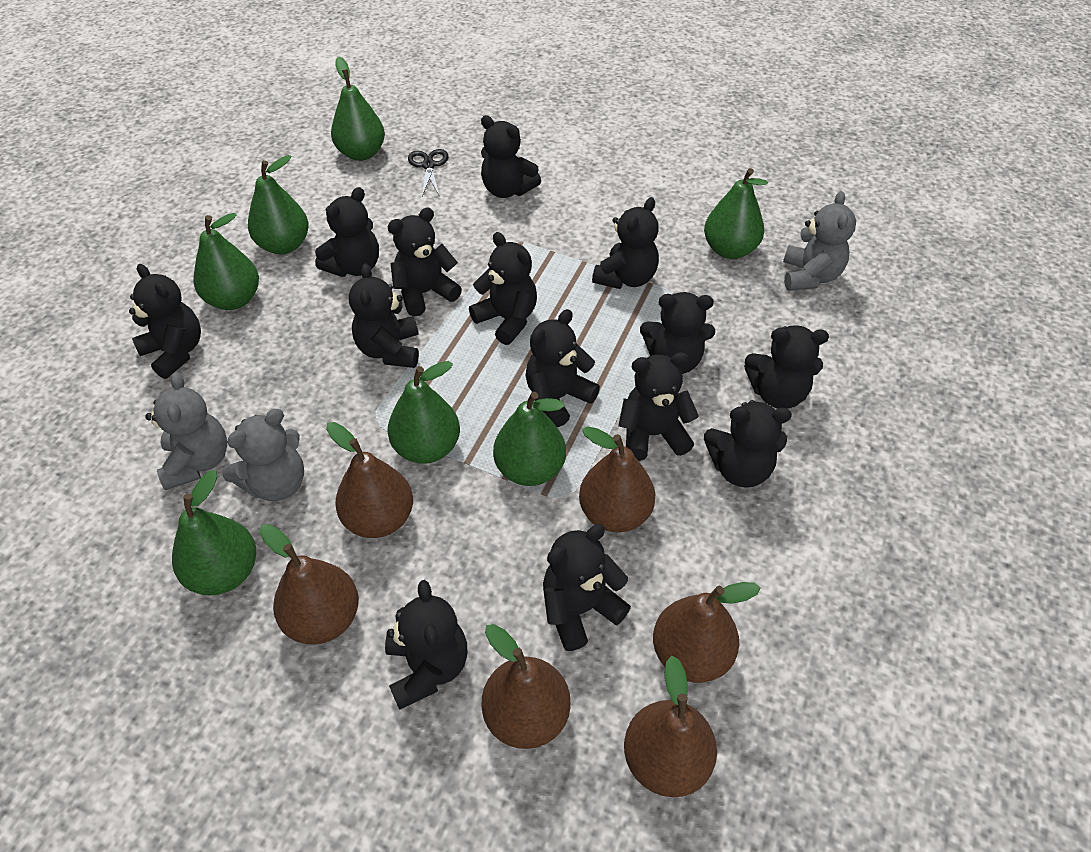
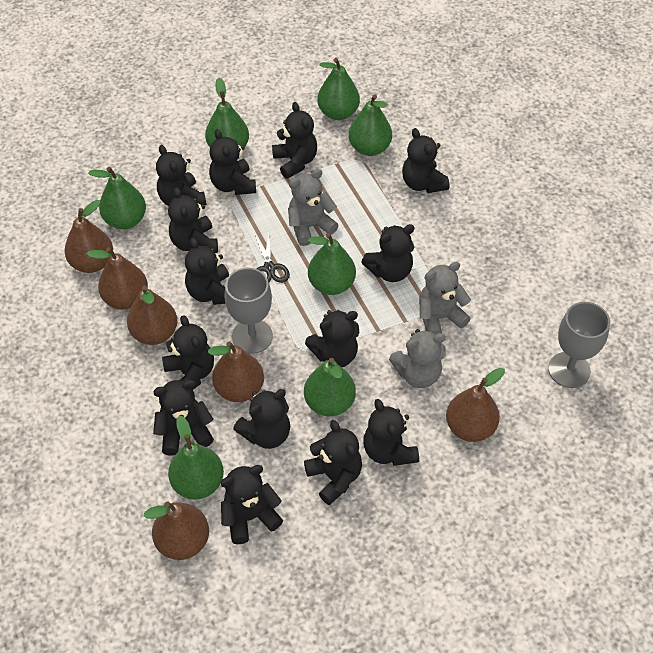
grey goblet: none = 0 -> [224,268,273,354] [548,302,610,388] = 2

